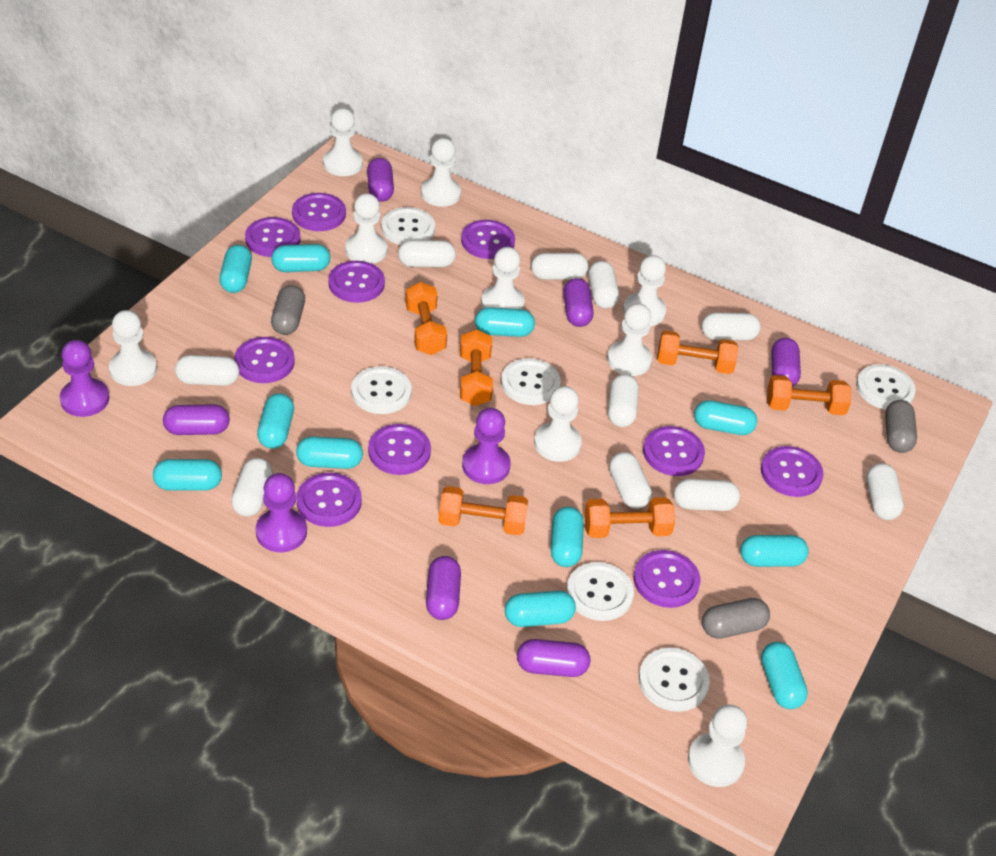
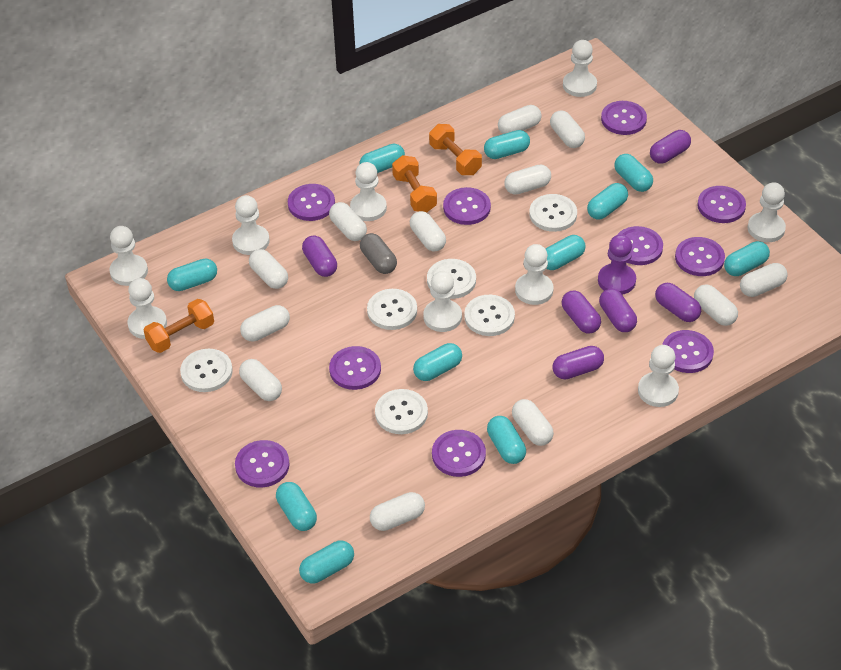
grey capsule: [271,285,305,335] [702,598,770,639] [885,400,917,453] = 3 -> [360,233,397,274] = 1
orange dumbbell: [406,282,447,355] [439,486,528,536] [460,329,493,406] [584,497,675,538] [657,330,738,374] [767,375,851,415] = 6 -> [144,299,214,353] [392,155,437,213] [429,124,482,175] = 3
purple pawn: [60,340,109,417] [256,473,307,552] [462,408,511,484] = 3 -> [598,234,636,295] = 1
white capsule: [175,355,239,386] [231,458,273,516] [398,240,456,267] [531,253,588,280] [588,261,619,309] [608,374,639,427] [609,452,652,509] [674,479,740,511] [702,313,761,340] [867,463,904,520] = 10 -> [239,359,282,401] [240,305,290,341] [249,249,288,289] [329,202,367,241] [370,492,425,531] [410,211,446,251] [498,105,542,134] [504,164,551,195] [512,399,554,446] [550,110,585,148] [694,284,738,326] [740,263,788,297] = 12

